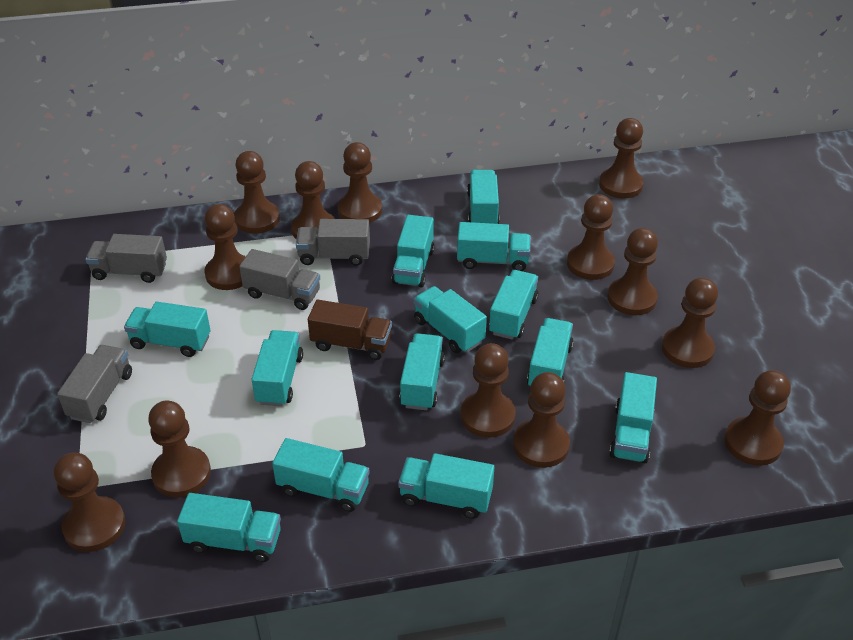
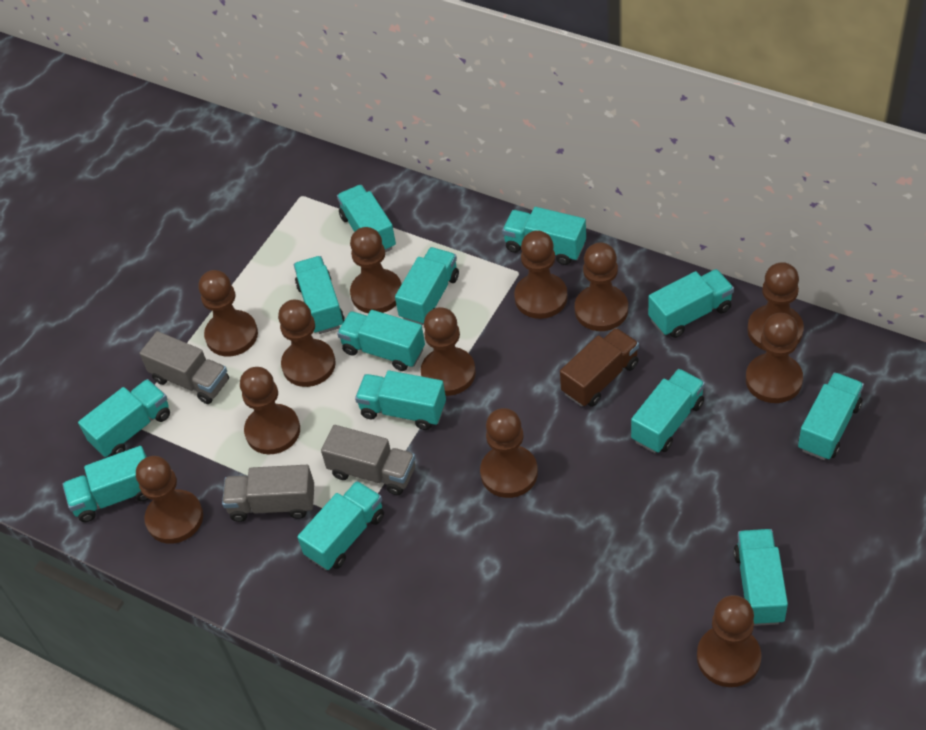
brown pawn: [54,452,125,552] [148,400,211,497] [205,204,246,290] [234,151,280,234] [291,161,335,239] [338,142,382,223] [461,343,516,438] [513,372,570,468] [567,194,615,280] [599,118,644,199] [608,228,658,315] [662,277,718,368] [725,370,791,466] = 13 -> [136,456,203,544] [198,270,258,357] [240,367,300,454] [278,300,336,387] [350,227,402,313] [421,307,476,396] [480,408,538,498] [514,230,568,319] [575,242,628,331] [697,595,761,687] [746,313,803,403] [747,262,804,350] = 12
grey truck: [57,345,132,423] [85,234,167,283] [239,249,320,310] [296,219,370,266] = 4 -> [140,331,229,404] [222,465,314,522] [321,425,415,495] = 3

